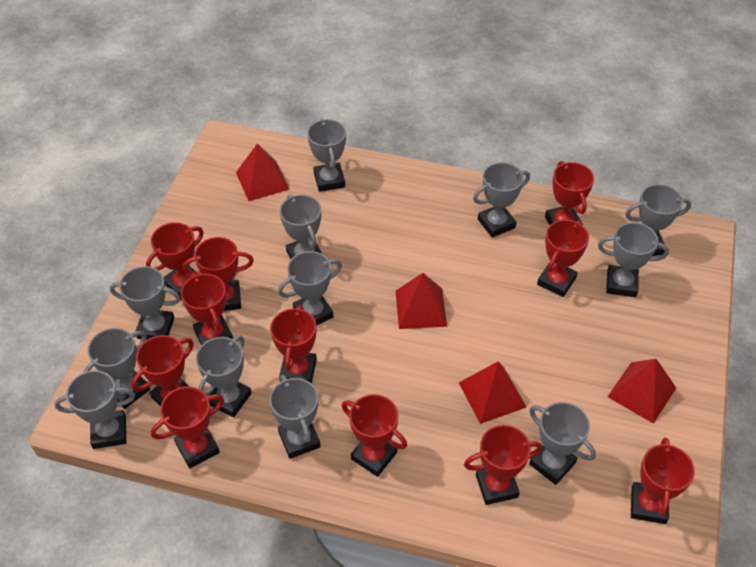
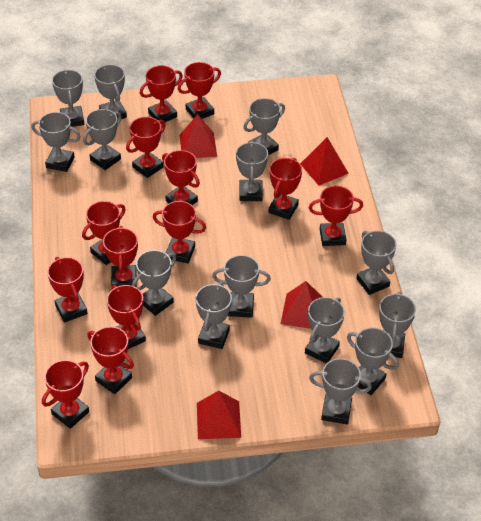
grey trophy: [54,370,135,449] [83,328,150,409] [110,266,180,340] [196,336,251,417] [270,375,321,459] [278,251,342,325] [280,194,322,259] [307,118,346,192] [473,162,530,238] [529,402,596,485] [598,222,669,297] [625,184,691,256] = 12 -> [31,112,81,172] [52,69,84,127] [83,109,122,170] [94,64,127,120] [132,250,176,316] [196,282,232,349] [212,255,271,318] [236,141,268,201] [244,98,285,155] [305,297,345,364] [309,358,372,424] [347,327,399,395] [356,230,397,295] [379,292,416,358] = 14
red trophy: [132,335,194,407] [146,222,204,300] [151,387,224,468] [181,273,233,345] [183,237,254,311] [270,305,317,384] [342,394,407,477] [464,425,542,505] [537,220,589,297] [545,161,594,225] [631,438,695,524] = 11 -> [42,360,89,429] [47,257,88,323] [82,201,126,265] [87,326,134,394] [103,226,138,287] [107,285,146,349] [126,117,166,178] [140,65,183,124] [153,201,206,263] [162,150,200,205] [178,62,221,119] [269,158,302,220] [309,186,363,246] = 13

